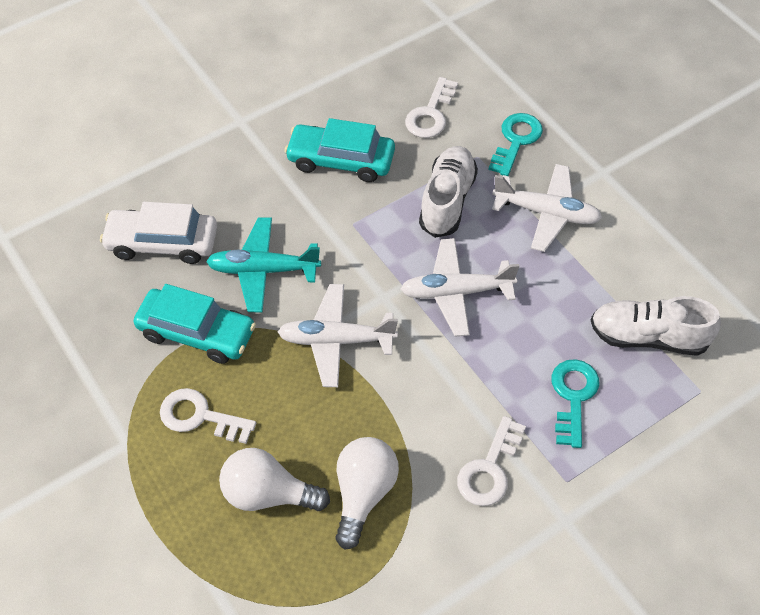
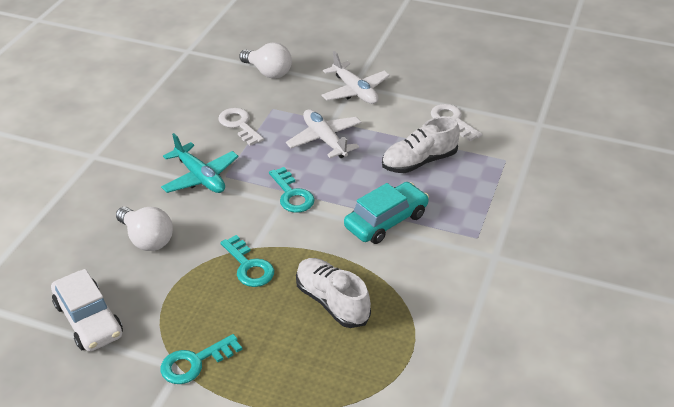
turquoise car: [134,284,256,364] [284,118,395,182] = 2 -> [344,182,429,244] = 1
turquoise key: [489,113,543,176] [551,359,600,448] = 2 -> [160,334,242,384] [220,235,274,287] [269,167,315,213] = 3
white key: [160,388,256,444] [405,77,458,138] [457,416,526,506] = 3 -> [218,108,264,146] [431,104,483,141] = 2
white plane: [278,284,398,387] [401,238,519,337] [492,164,602,252] = 3 -> [286,109,362,158] [321,51,390,104] = 2

